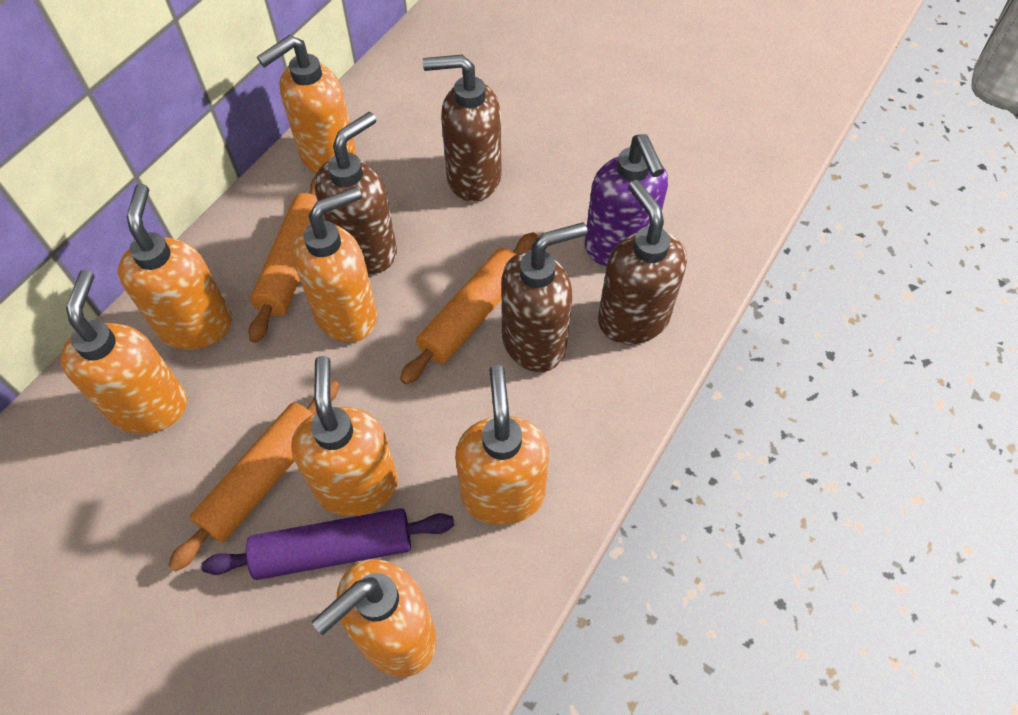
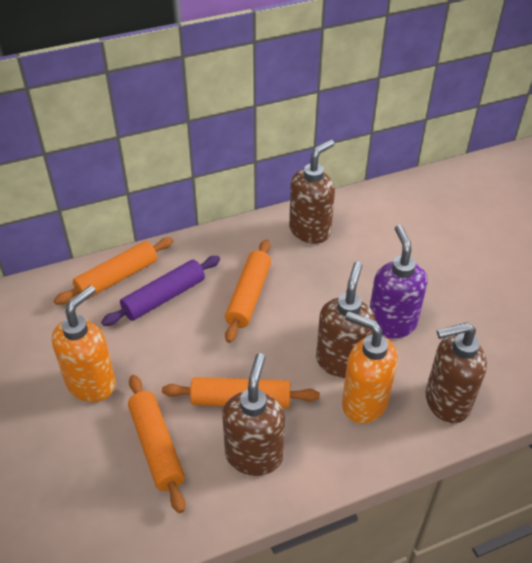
orange rolling pin: [168,380,340,572] [248,177,317,343] [400,232,538,384] = 3 -> [54,237,173,305] [128,375,185,513] [162,377,320,408] [225,239,271,343] = 4
orange soap dispenser: [60,270,187,434] [118,184,232,350] [257,35,357,174] [291,356,398,516] [293,187,377,342] [312,559,436,677] [455,365,549,525] = 7 -> [52,285,116,402] [342,312,398,424] = 2

